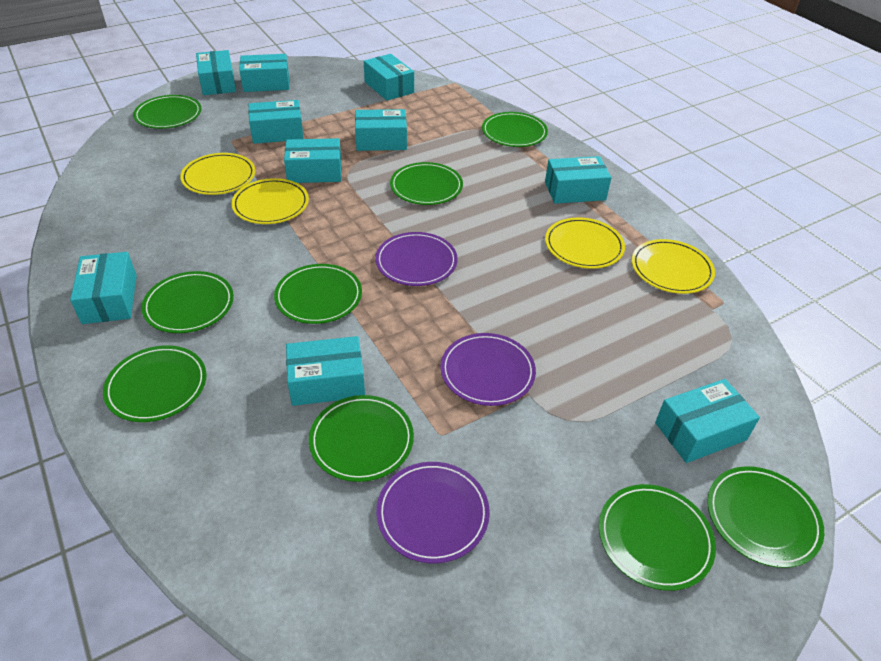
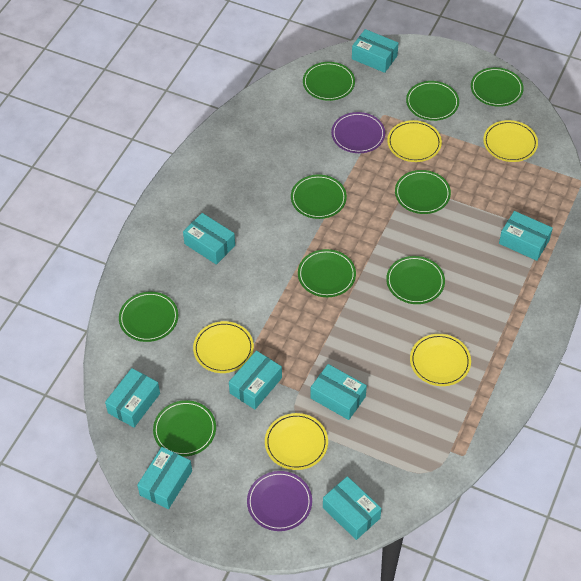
purple plate: [375,232,458,286] [376,462,490,563] [440,333,536,406] = 3 -> [247,471,312,531] [331,112,385,153] = 2
turquoise box: [70,252,137,324] [196,50,236,95] [239,54,289,92] [248,100,304,144] [284,138,342,183] [286,336,365,406] [355,109,407,151] [364,54,414,101] [545,156,611,204] [655,379,760,463] = 10 -> [105,368,160,428] [137,447,192,509] [183,213,235,265] [229,351,282,409] [310,364,367,420] [323,476,382,540] [352,29,398,73] [499,211,553,261] = 8
yellow plate: [180,153,255,195] [231,178,309,224] [545,217,625,269] [632,239,715,294] = 4 -> [193,321,254,373] [265,413,328,470] [387,120,442,162] [410,334,471,386] [483,120,538,162] = 5

